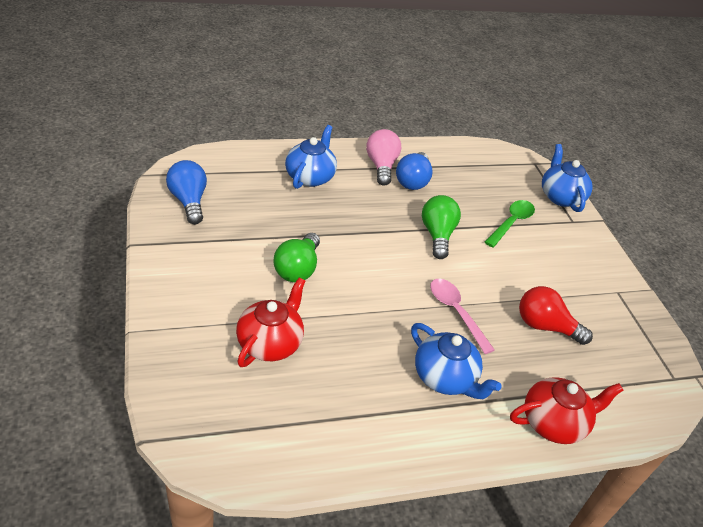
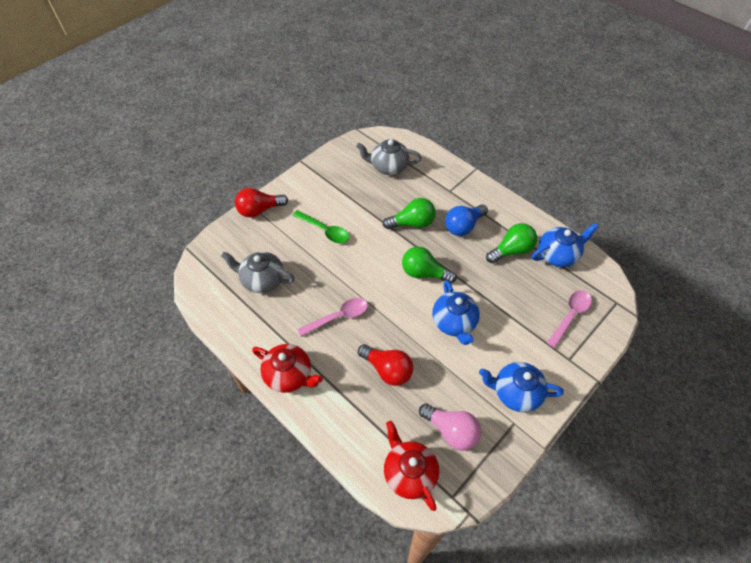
blue light bulb: [166,160,207,224] [396,152,433,190] = 2 -> [445,204,488,236] = 1
green light bulb: [273,233,320,282] [422,195,461,259] = 2 -> [383,198,436,229] [402,246,456,284] [486,223,537,263] = 3
grey teapot: none = 0 -> [221,252,295,293] [356,139,421,175] = 2
pink spoon: [430,278,495,354] = 1 -> [297,298,368,337] [547,290,592,348] = 2
red light bulb: [519,286,593,345] = 1 -> [235,188,288,218] [358,344,413,386] = 2

